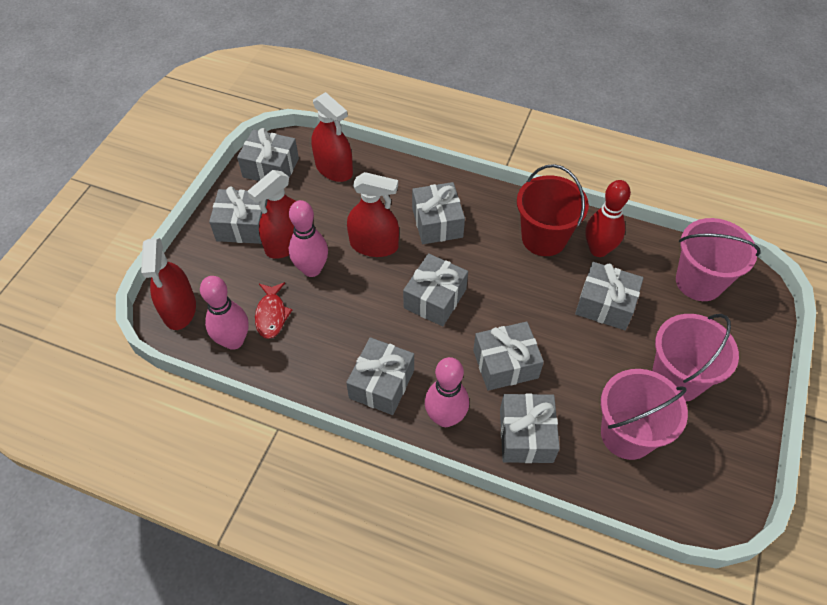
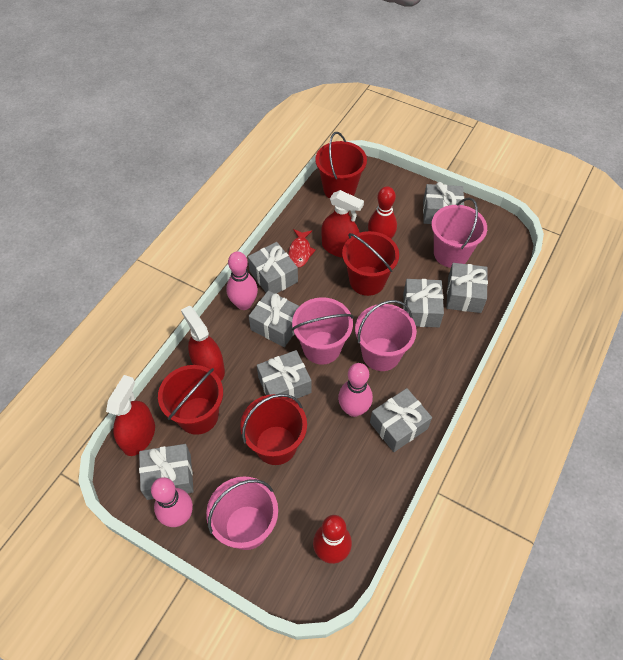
pink bucket: [601,369,688,460] [652,314,739,402] [676,218,761,301] = 3 -> [206,477,278,550] [292,297,354,365] [355,300,417,371] [431,198,487,268] = 4
red bowling pin: [585,180,631,257] = 1 -> [313,515,352,564] [368,186,397,239] = 2
red bucket: [517,164,589,256] = 1 -> [158,365,223,435] [240,394,307,465] [315,132,367,199] [342,231,399,296] = 4
red spray bottle: [141,238,196,330] [247,170,296,259] [311,92,353,182] [347,172,399,257] = 4 -> [106,375,155,456] [181,306,225,381] [321,190,364,258] = 3

